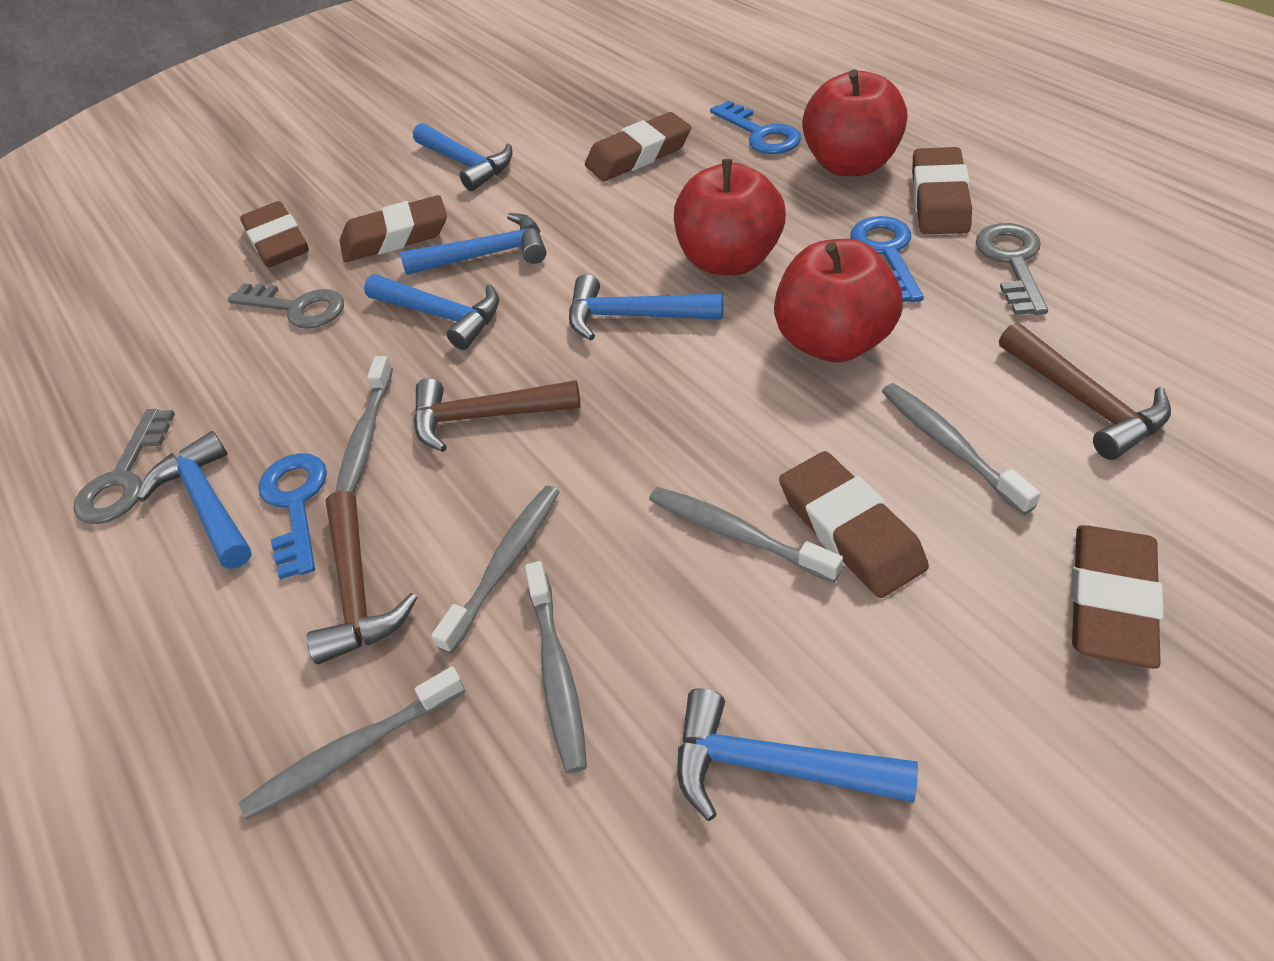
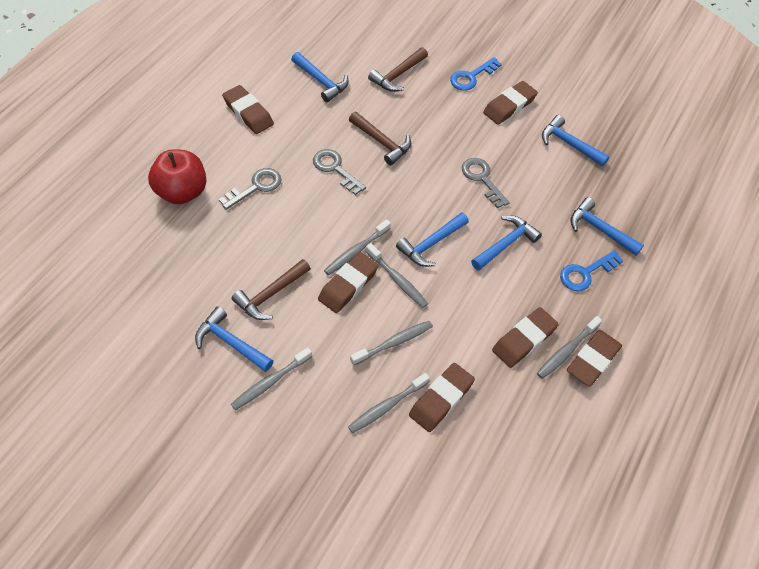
blue key: [259,453,327,579] [710,100,801,154] [850,216,924,303] = 3 -> [450,57,502,90] [560,250,623,291] = 2
red apple: [674,159,786,275] [774,239,903,363] [802,69,908,176] = 3 -> [148,150,206,205] = 1

